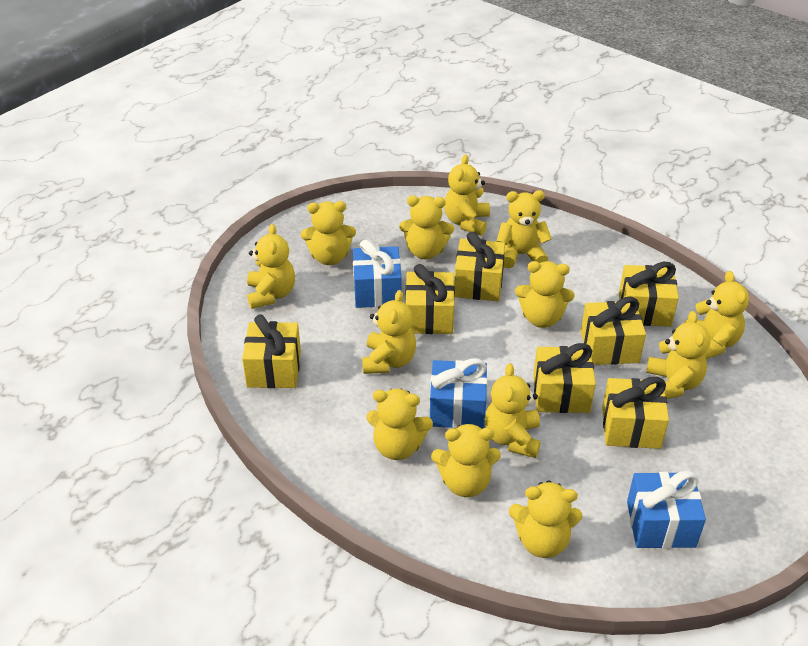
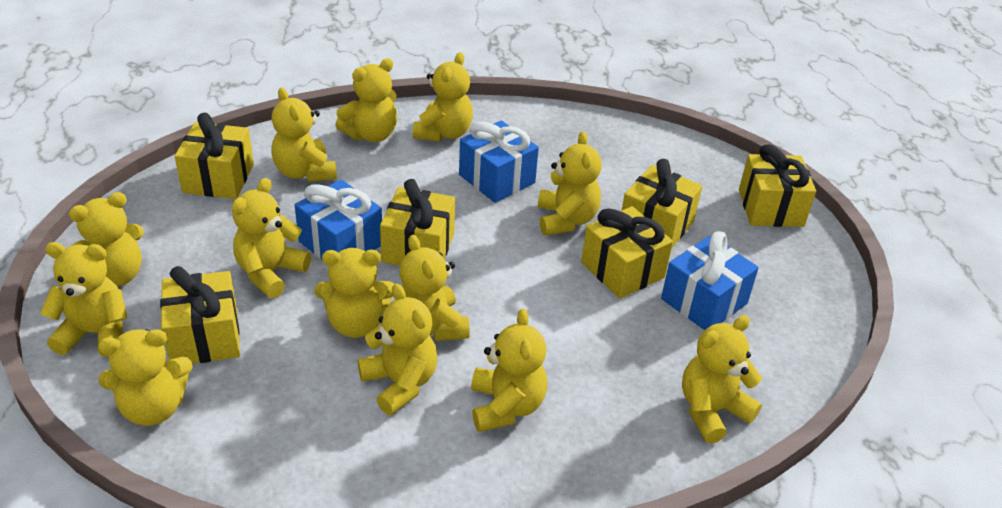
yellow gift: [242,314,301,388] [405,264,455,334] [454,232,505,301] [533,343,596,413] [581,297,646,365] [602,377,669,449] [619,262,679,327] = 7 -> [160,266,240,364] [174,113,254,199] [380,179,455,266] [581,206,673,299] [622,159,702,248] [739,144,816,227] = 6

